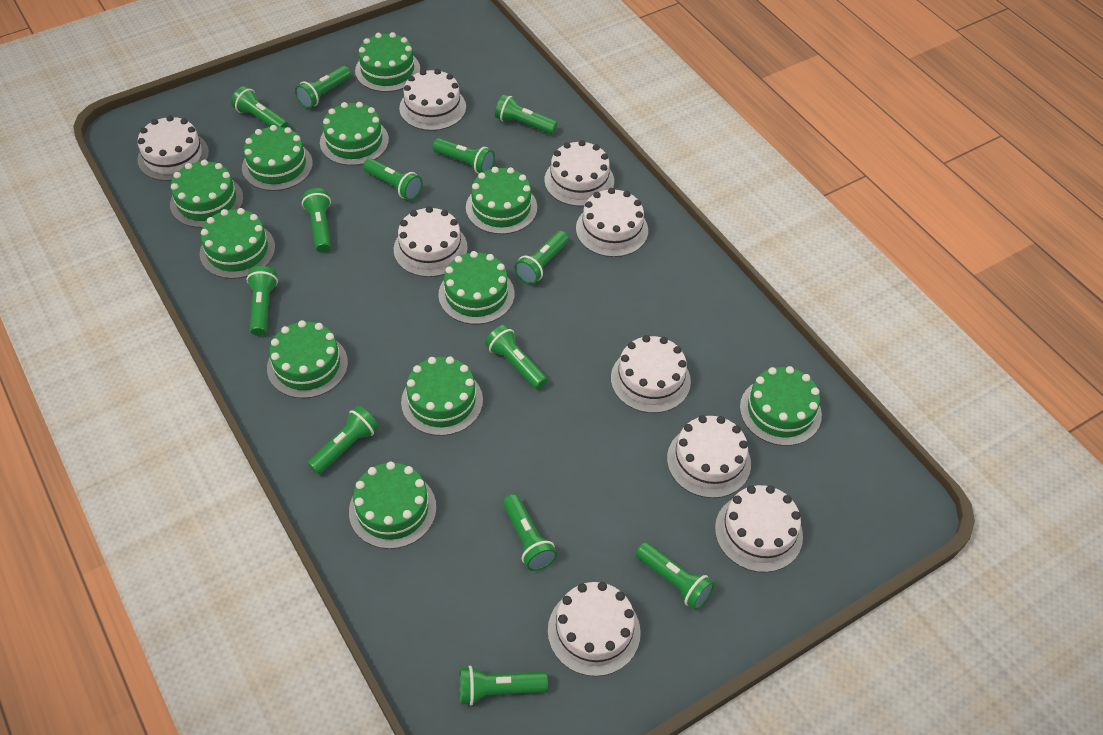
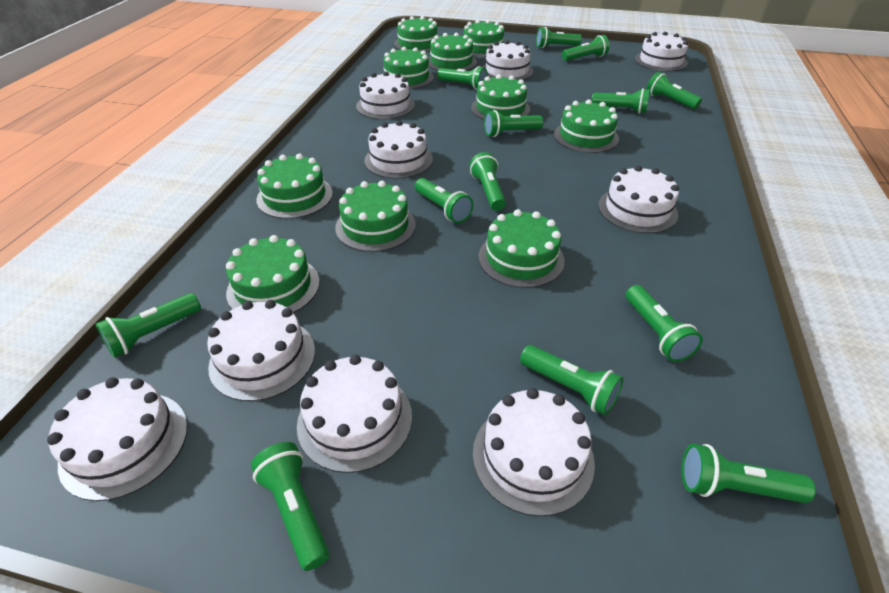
green cake: [170,160,243,228] [199,208,275,279] [242,125,313,191] [267,320,348,399] [320,102,389,166] [349,461,436,549] [355,32,420,92] [401,356,483,436] [438,251,515,324] [466,167,537,234] [740,366,822,446] = 11 -> [226,235,320,313] [256,154,333,219] [335,181,416,252] [383,47,434,89] [394,16,438,52] [429,33,477,71] [463,20,504,57] [471,74,530,120] [478,209,565,288] [554,99,619,153] = 10

